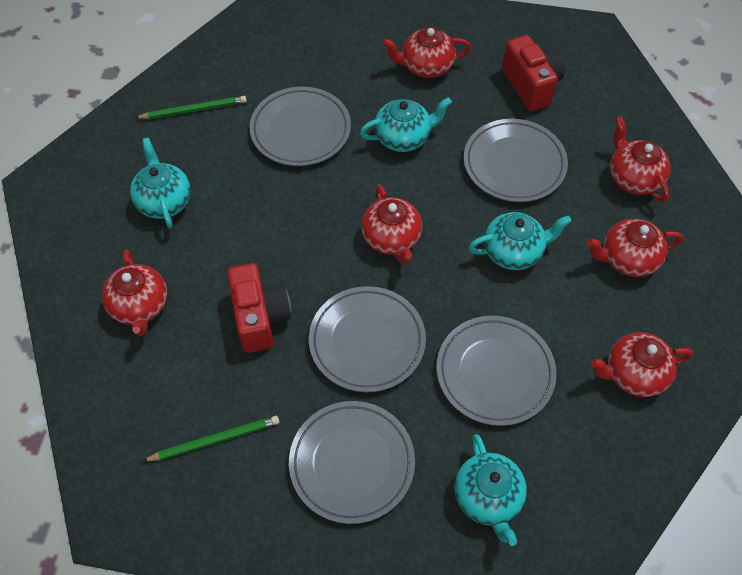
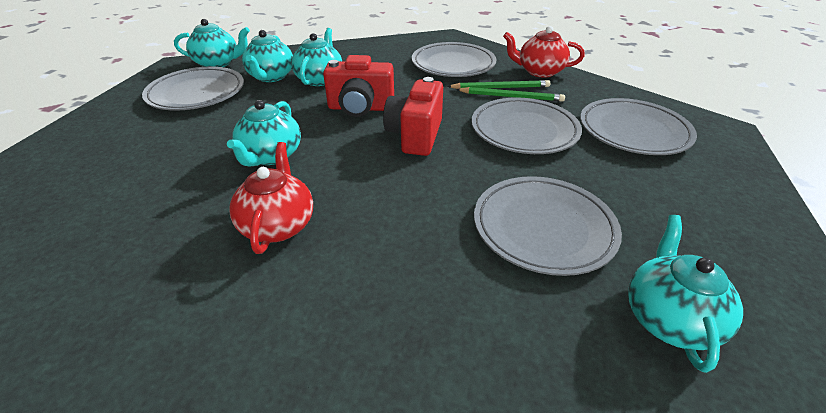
red teapot: [102,249,167,336] [361,184,422,264] [382,27,471,78] [587,219,683,277] [590,332,694,397] [610,116,671,202] = 6 -> [229,142,313,254] [503,26,585,78] = 2
turquoise teapot: [130,138,191,228] [360,97,452,152] [454,434,527,546] [469,212,572,270] = 4 -> [174,19,250,67] [227,100,301,166] [242,30,293,82] [291,28,342,86] [628,215,743,373] = 5

